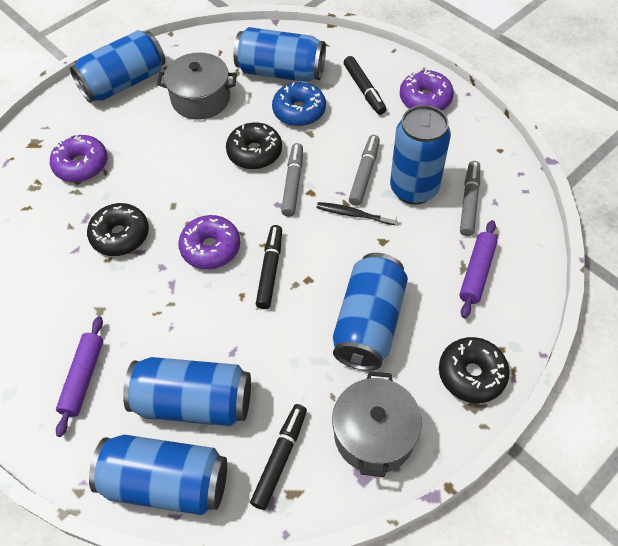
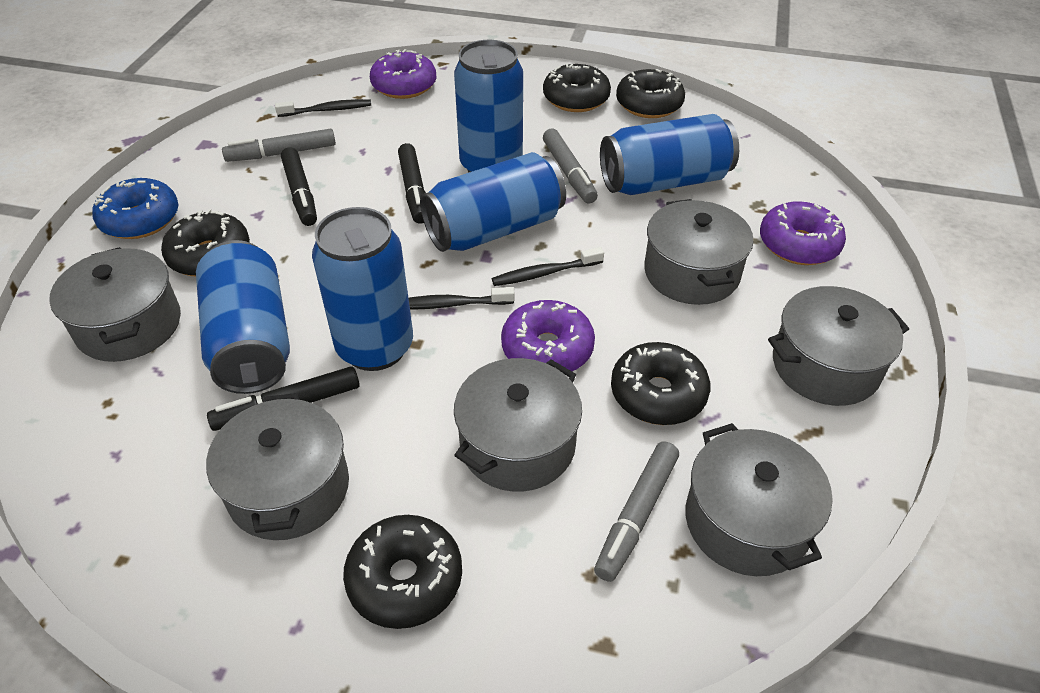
black donut: [87,203,149,256] [226,122,282,169] [439,337,510,403] = 3 -> [161,209,250,277] [343,515,462,629] [543,63,611,112] [611,342,710,425] [616,69,685,118] = 5
black toothbrush: [316,202,397,225] = 1 -> [275,99,371,117] [409,287,515,310] [492,247,604,286] = 3
blue can: [70,30,165,103] [89,435,227,515] [123,357,251,427] [233,27,326,82] [333,253,408,371] [390,105,451,205] = 6 -> [196,240,290,394] [312,207,413,371] [420,152,566,252] [454,40,523,173] [600,114,739,195] = 5
grey pot: [157,53,237,120] [332,371,422,477] = 2 -> [49,247,181,362] [206,393,349,540] [454,358,582,492] [644,199,754,305] [685,423,833,576] [768,286,909,406] = 6
purple rolling pin: [56,316,103,437] [459,220,498,318] = 2 -> none = 0

